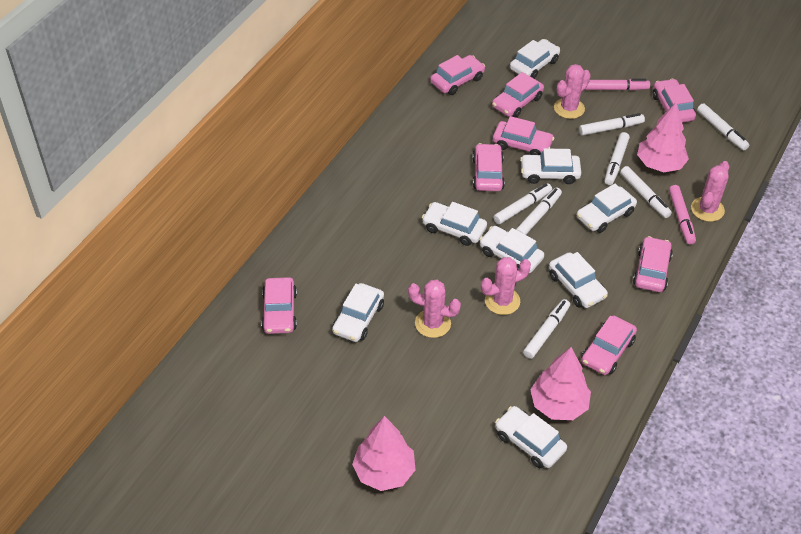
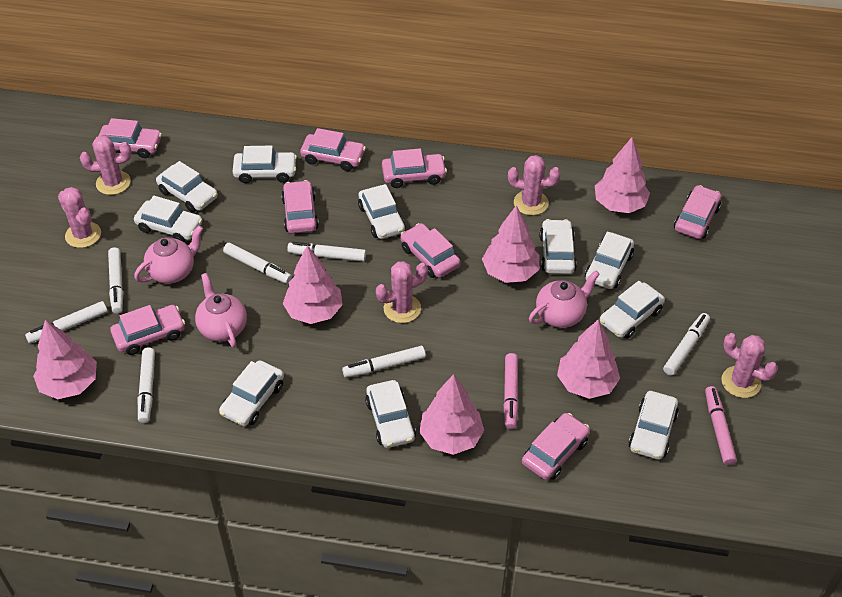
pink cactus: [408,280,461,338] [481,257,531,315] [554,64,591,119] [691,161,729,222] = 4 -> [58,187,101,248] [80,135,131,195] [376,261,428,323] [508,155,561,215] [721,333,778,398] = 5
pink teapot: none = 0 -> [134,225,203,284] [195,273,247,348] [529,270,600,328] = 3
pink tree: [352,416,416,491] [530,347,591,420] [637,102,689,172] = 3 -> [33,320,97,399] [283,246,343,324] [419,374,484,455] [482,205,539,283] [557,319,620,399] [595,137,650,213] = 6
white car: [332,283,384,342] [422,202,487,246] [479,226,544,273] [495,406,567,468] [510,39,560,79] [520,148,581,184] [549,252,608,308] [577,184,637,233] = 8 -> [134,196,202,242] [156,161,218,212] [219,360,284,426] [233,146,297,183] [358,184,405,239] [365,380,416,448] [539,219,577,274] [585,232,634,289] [600,281,665,339] [628,391,679,460] = 10

